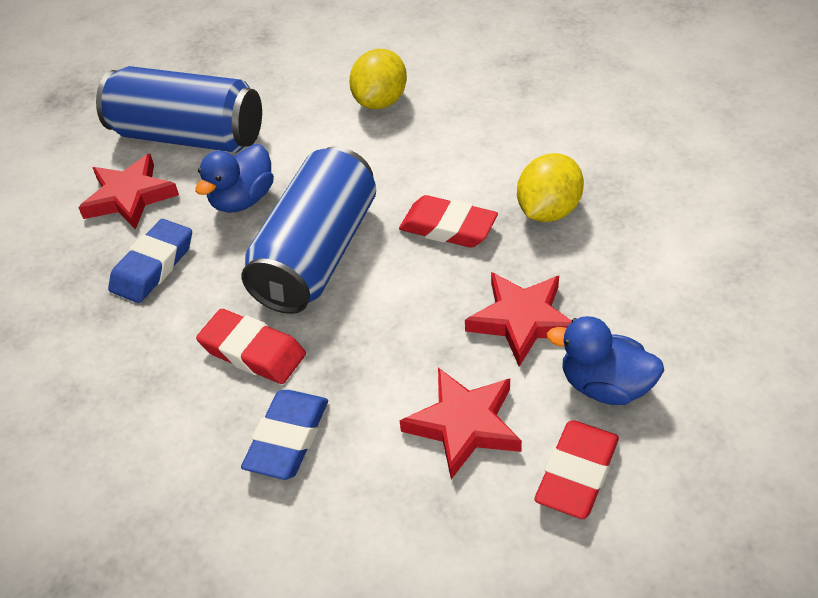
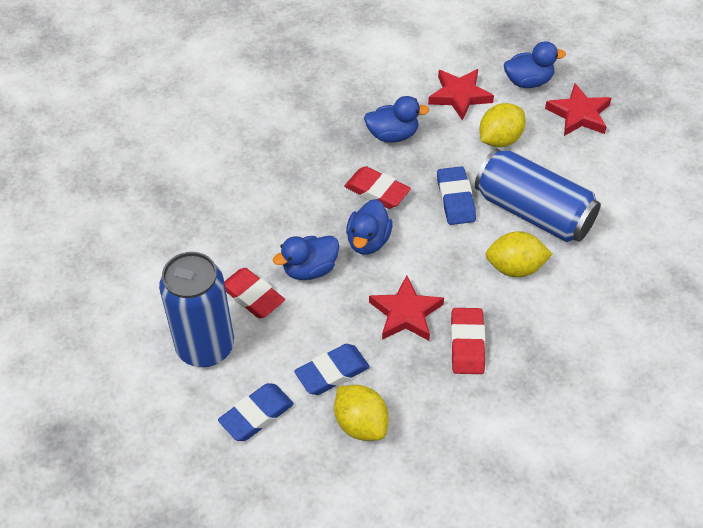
blue duck: [195,144,274,213] [547,316,664,405] = 2 -> [273,236,339,280] [346,199,393,255] [364,96,430,143] [504,41,566,88] = 4
blue eraser: [108,219,192,303] [241,390,328,480] = 2 -> [218,383,294,441] [294,344,370,395] [437,166,476,225] = 3
yellow lemon: [349,49,407,109] [517,153,584,222] = 2 -> [334,385,389,441] [480,103,526,147] [485,231,552,277] = 3

